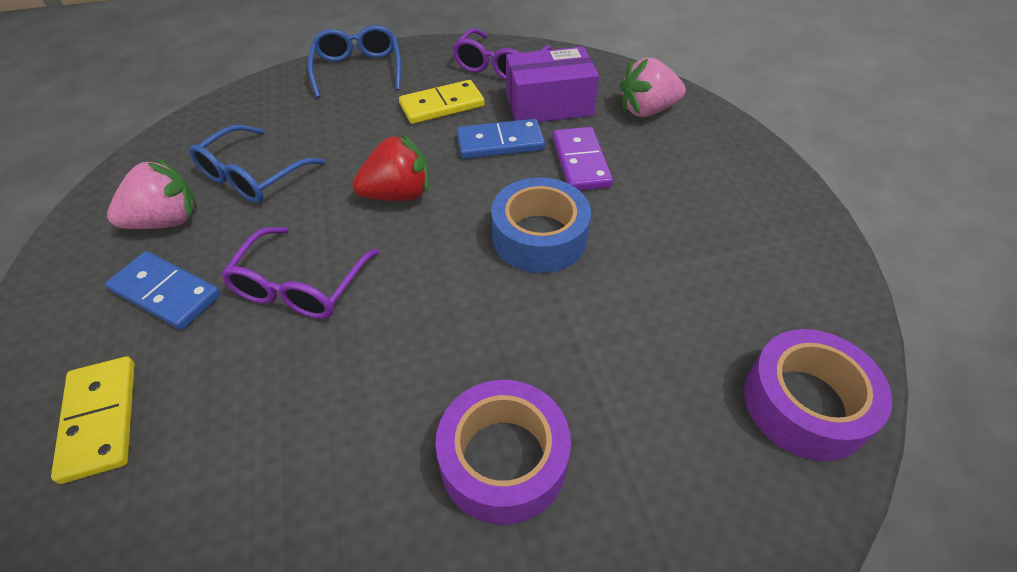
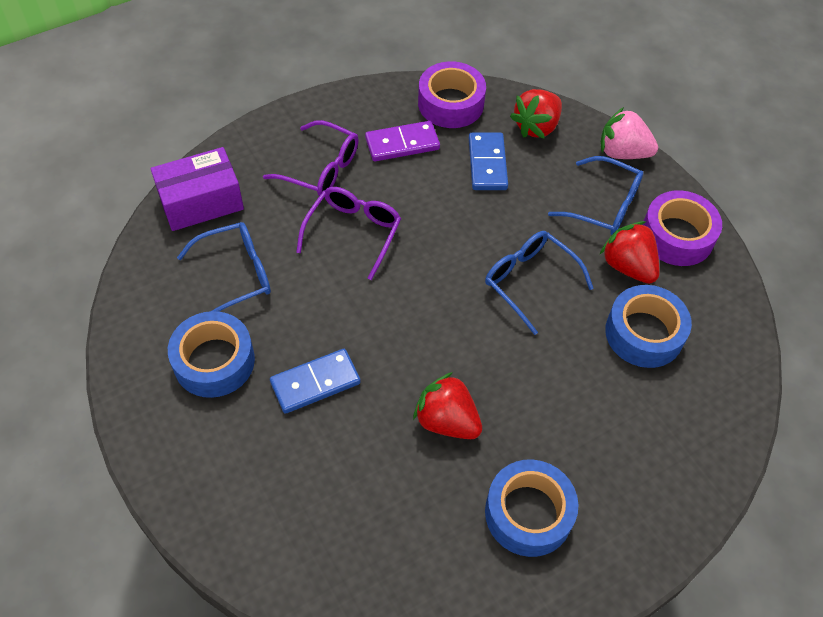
blue glasses: [189,125,326,203] [308,25,401,98] = 2 -> [177,222,271,312] [485,231,594,335] [548,156,643,235] = 3
blue tape: [491,177,591,273] = 1 -> [168,311,255,398] [485,459,578,557] [605,285,692,368] = 3
pink strawberry: [107,158,197,229] [620,57,686,117] = 2 -> [601,107,658,159] = 1
red strawberry: [352,134,429,201] = 1 -> [413,372,482,439] [510,89,562,139] [600,221,659,284] = 3
yellow domino: [51,356,135,484] [399,80,485,124] = 2 -> none = 0

